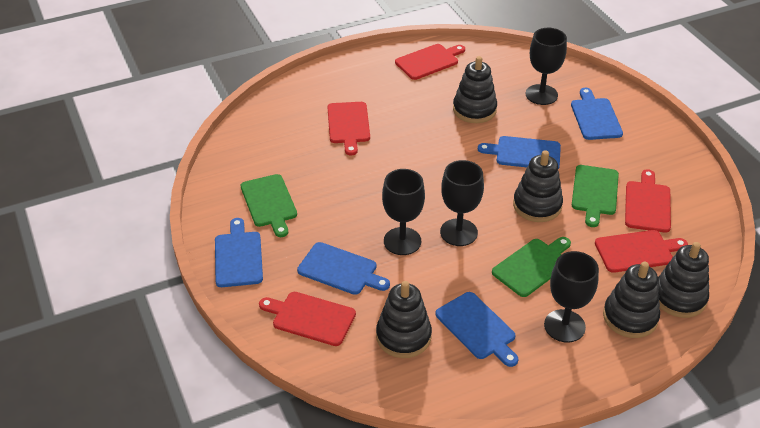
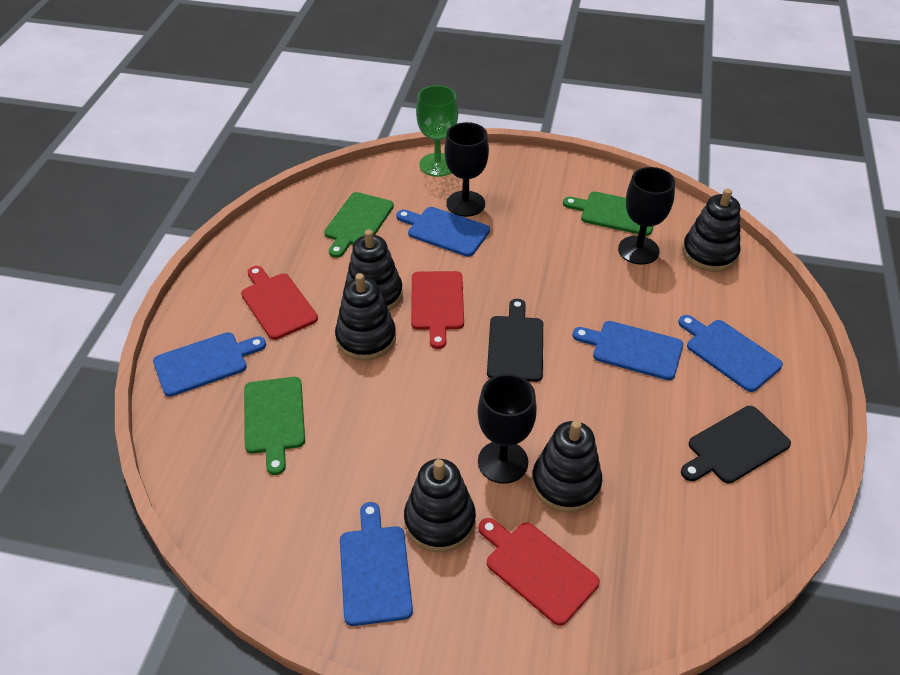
black cutting board: none = 0 -> [487,299,543,382] [681,406,791,483] = 2
black goblet: [382,169,425,255] [440,160,484,246] [526,28,567,105] [544,251,599,343] = 4 -> [445,122,489,217] [477,374,537,484] [618,167,675,265] = 3
green goblet: none = 0 -> [416,85,458,177] = 1
red cutting board: [259,292,356,346] [327,102,370,155] [395,44,465,80] [595,230,688,273] [625,169,671,233] = 5 -> [241,266,318,340] [411,271,464,349] [479,518,600,626] = 3

